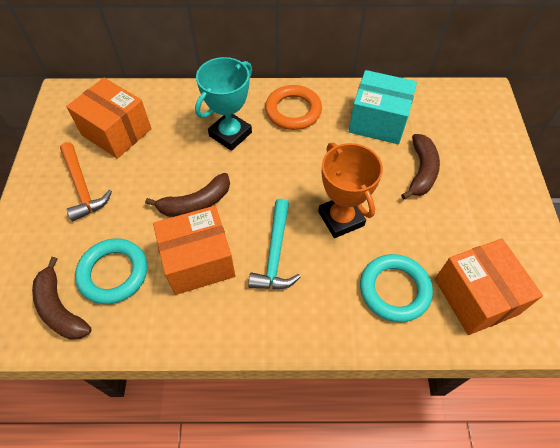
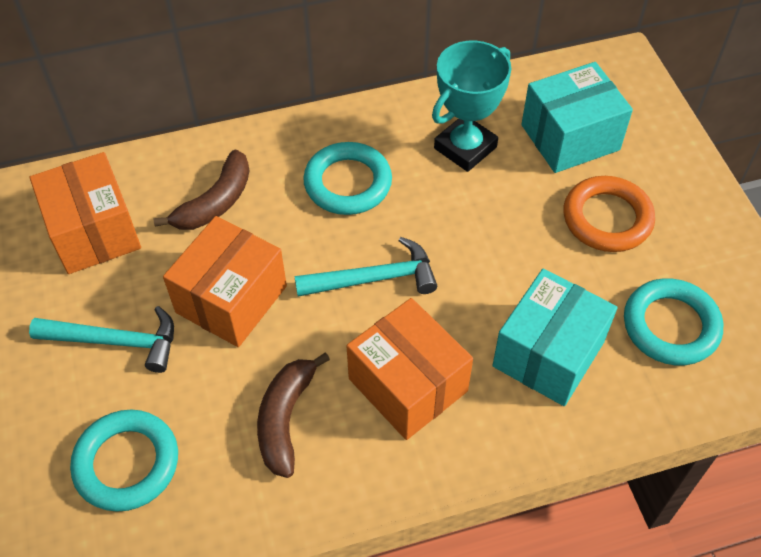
brown banana: [32,257,92,340] [145,173,230,217] [401,134,440,199] = 3 -> [154,149,250,230] [257,352,330,478] = 2
orange hammer: [60,142,112,221] = 1 -> none = 0
orange trophy: [318,143,383,238] = 1 -> none = 0
turquoise box: [349,70,417,144] = 1 -> [492,269,617,406] [521,62,633,173] = 2
turquoise hammer: [248,199,300,290] = 1 -> [29,306,174,373] [294,237,437,297] = 2
turquoise ring: [75,238,147,304] [360,254,433,322] = 2 -> [70,410,178,512] [303,142,392,215] [624,278,723,365] = 3

